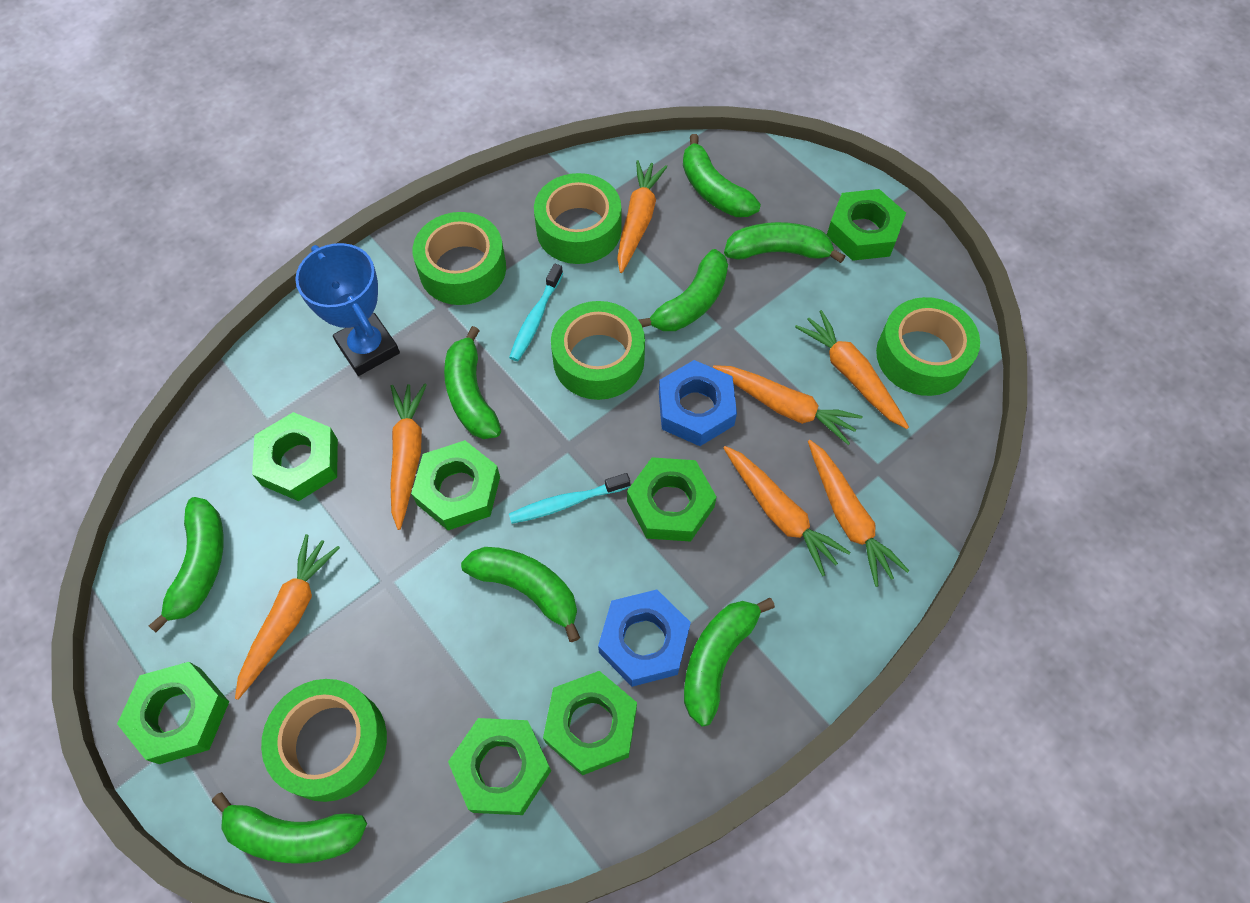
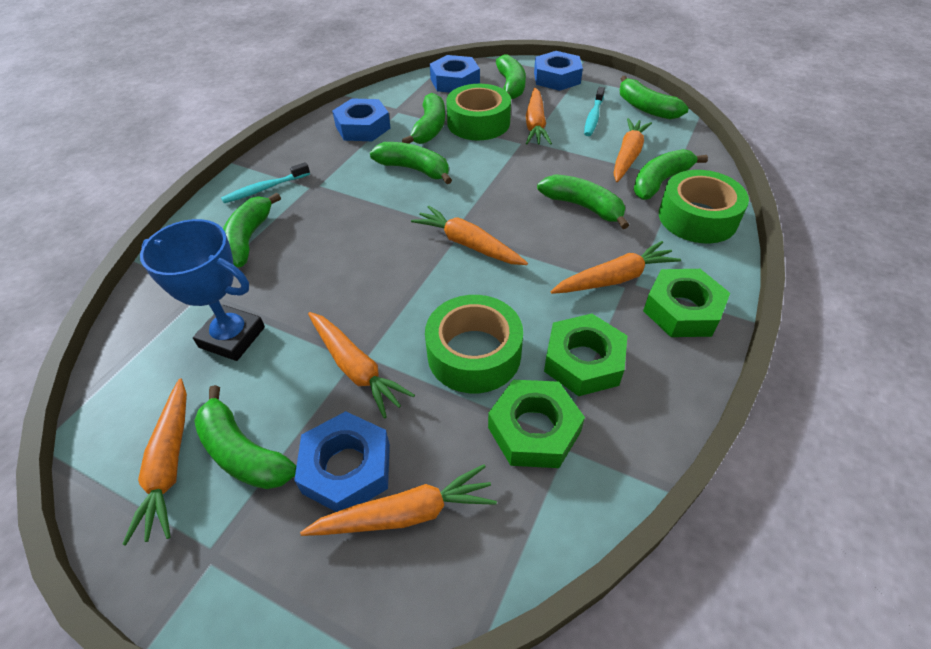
blue nut: [598,589,691,687] [659,360,737,446] = 2 -> [294,411,390,512] [332,98,391,141] [430,55,480,93] [534,51,583,91] = 4
green nut: [117,662,229,764] [252,412,338,501] [411,440,500,530] [448,718,551,815] [543,671,637,775] [627,457,717,542] [827,189,906,261] = 7 -> [488,380,585,468] [544,314,627,396] [643,269,730,337] = 3
green tape: [261,679,387,802] [413,212,506,305] [534,173,621,264] [551,301,645,400] [876,297,980,396] = 5 -> [425,295,523,393] [446,84,511,140] [659,170,749,243] = 3

